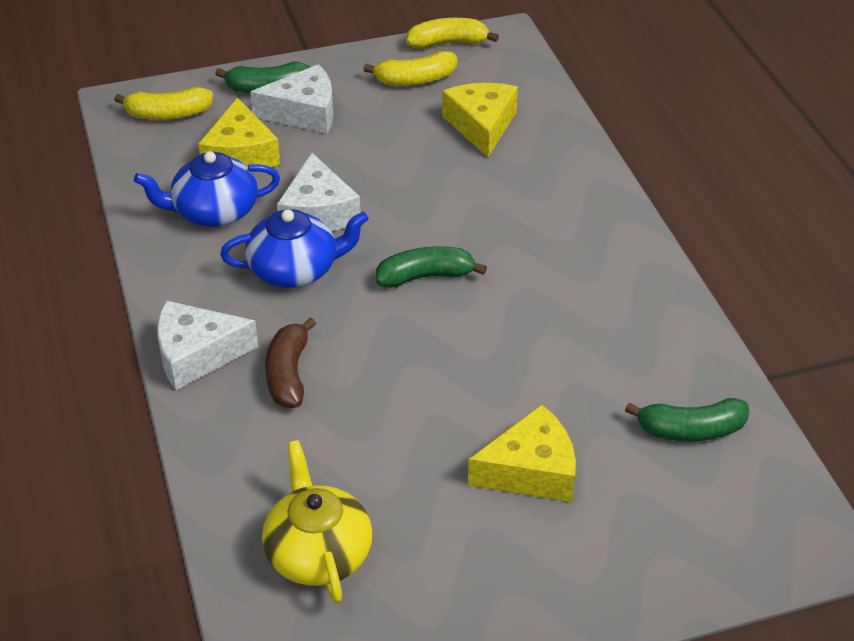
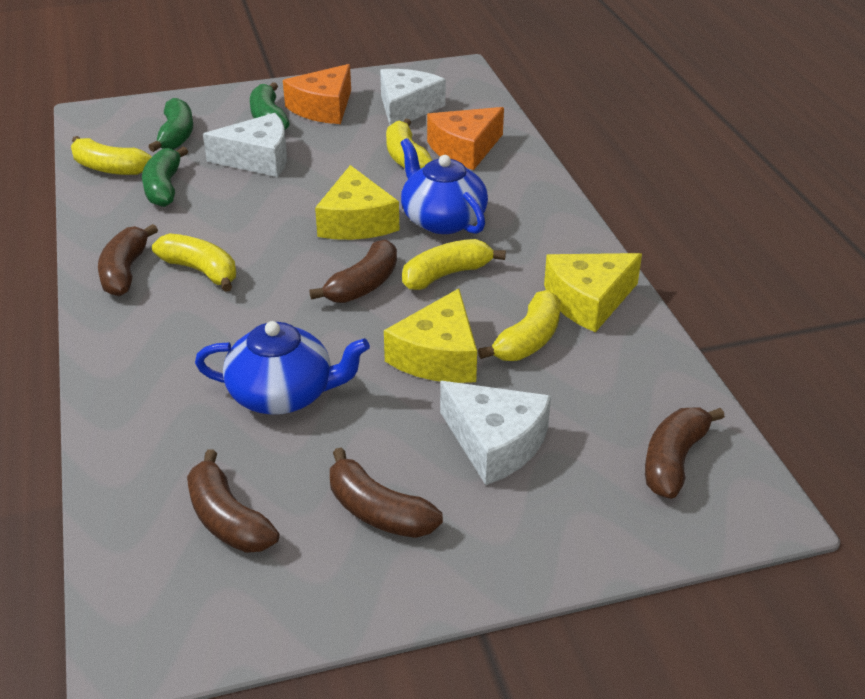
brown banana: [265,317,316,408] = 1 -> [98,224,158,296] [187,449,279,553] [309,239,397,303] [330,448,443,538] [645,407,725,499] = 5
orange cheese: none = 0 -> [283,64,351,124] [427,107,504,170] = 2
yellow banana: [114,87,213,120] [363,51,457,86] [406,18,499,49] = 3 -> [71,136,152,175] [152,233,236,292] [386,118,432,168] [402,239,506,290] [478,290,560,361] = 5
yellow teapot: [262,440,372,604] = 1 -> none = 0

